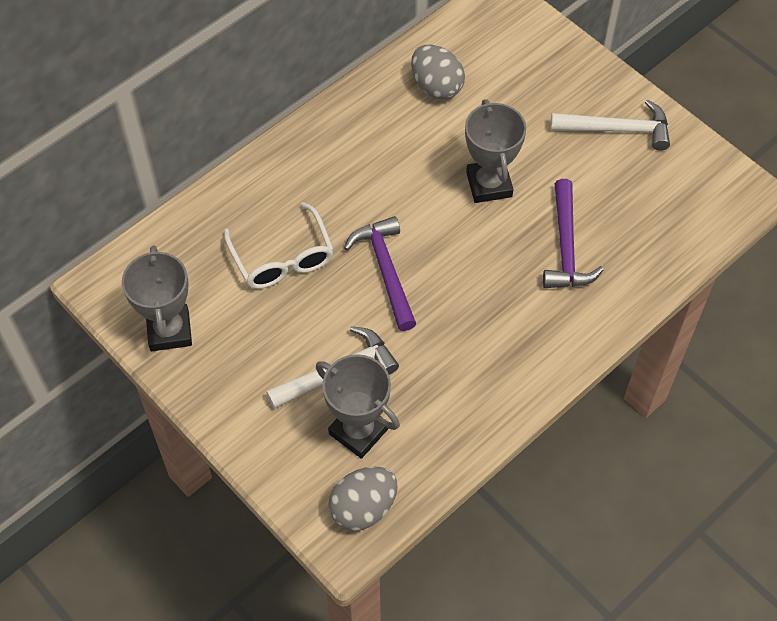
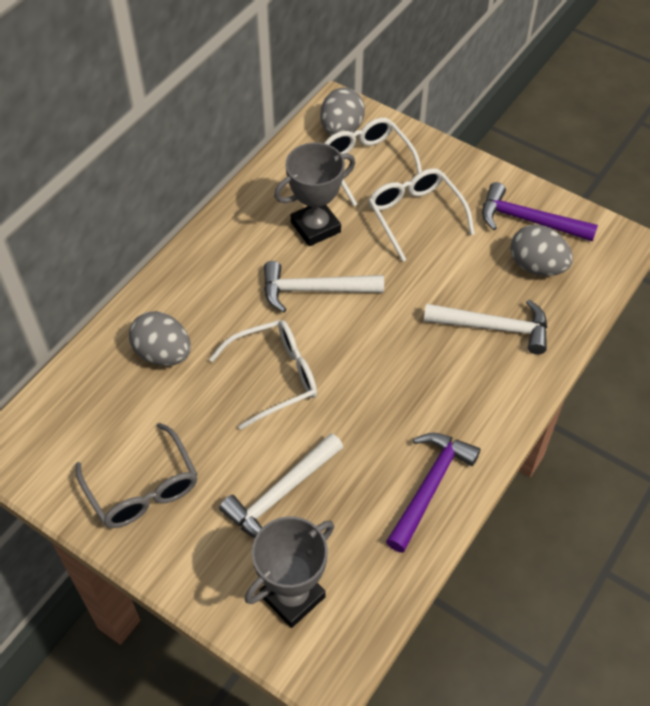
grey egg: [328,467,398,531] [411,45,465,99] = 2 -> [129,311,191,366] [320,88,365,136] [510,225,573,276] = 3
grey glasses: none = 0 -> [76,423,198,528] = 1
grey trophy: [122,245,192,351] [316,354,400,459] [465,99,526,203] = 3 -> [245,516,334,628] [274,143,355,246] = 2
white glasses: [224,202,334,289] = 1 -> [209,320,317,430] [324,118,422,206] [368,168,475,262] = 3
white hammer: [266,326,399,409] [550,100,670,151] = 2 -> [219,433,343,538] [264,261,384,313] [423,299,548,354] = 3

